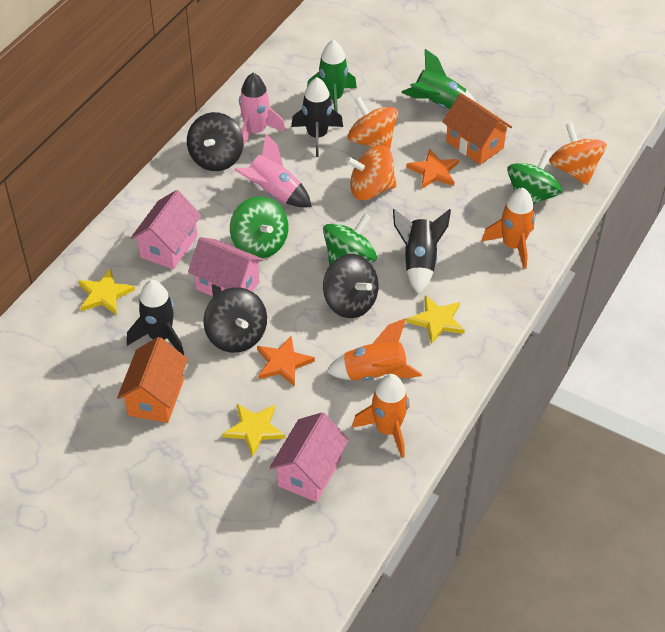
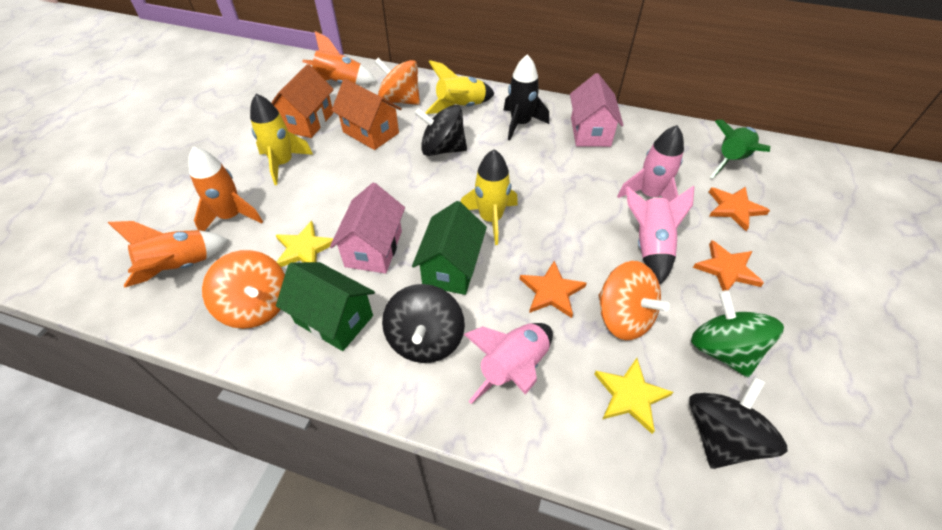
black rocket: [127,280,184,355] [291,77,343,157] [393,209,451,294] = 3 -> [504,55,549,141] = 1
green house: none = 0 -> [276,262,375,351] [412,201,487,295] = 2
green rocket: [307,39,357,113] [401,49,476,109] = 2 -> [711,120,770,178] = 1
green spinning top: [230,197,288,258] [323,214,377,266] [507,150,562,205] = 3 -> [691,290,784,377] = 1
orange star: [257,336,315,387] [407,149,459,188] = 2 -> [520,261,587,318] [693,240,764,291] [709,187,770,231] = 3
pink house: [131,190,201,269] [188,237,264,297] [269,412,349,502] = 3 -> [330,183,405,273] [570,73,623,147] = 2
pink rocket: [234,134,312,207] [239,73,286,147] = 2 -> [464,323,553,404] [617,125,684,202] [625,186,694,285] = 3
yellow rocket: none = 0 -> [250,93,313,185] [425,60,495,114] [461,149,518,245] = 3
yellow star: [78,268,135,315] [222,404,285,457] [407,296,465,344] = 3 -> [276,221,334,267] [594,358,673,434] = 2

